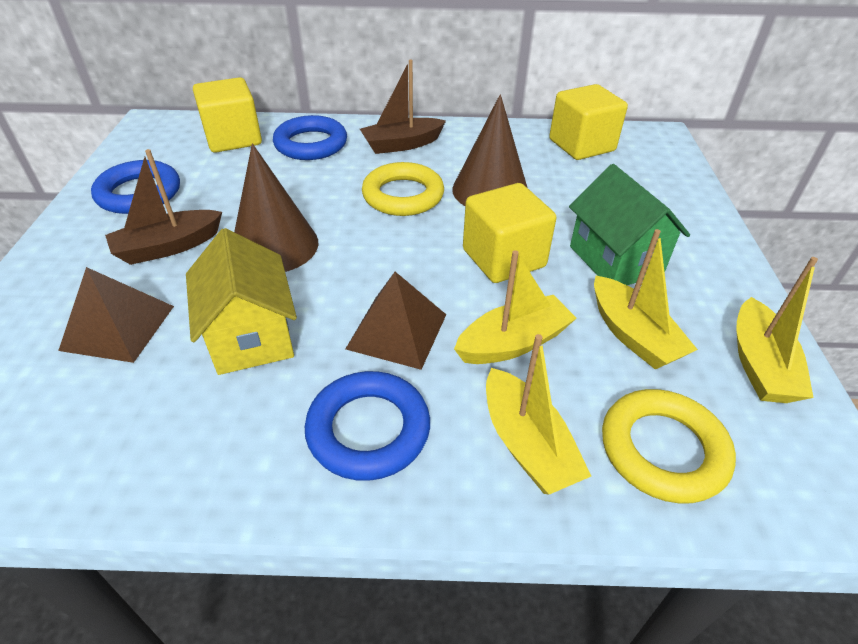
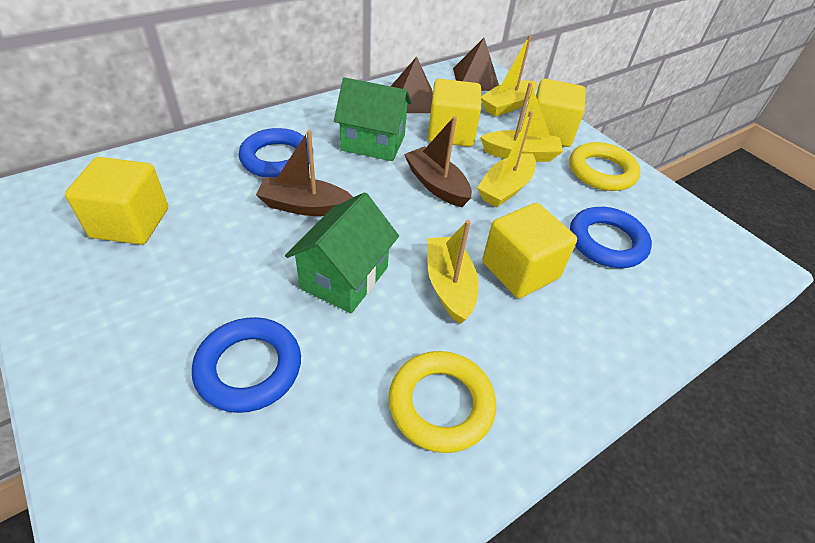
brown cone: [234,144,318,272] [452,94,527,206] = 2 -> none = 0
green house: [569,164,690,285] = 1 -> [285,192,399,314] [334,77,412,161] = 2
yellow cube: [193,77,262,153] [463,183,556,283] [549,84,628,160] = 3 -> [65,157,168,245] [428,79,481,147] [482,203,577,298] [536,79,586,147] = 4
yellow house: [186,228,297,375] = 1 -> none = 0

